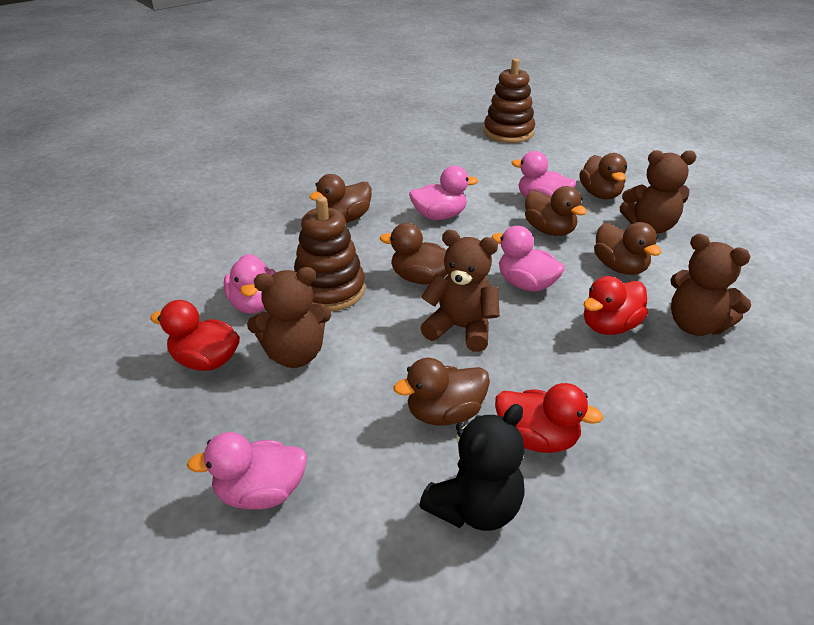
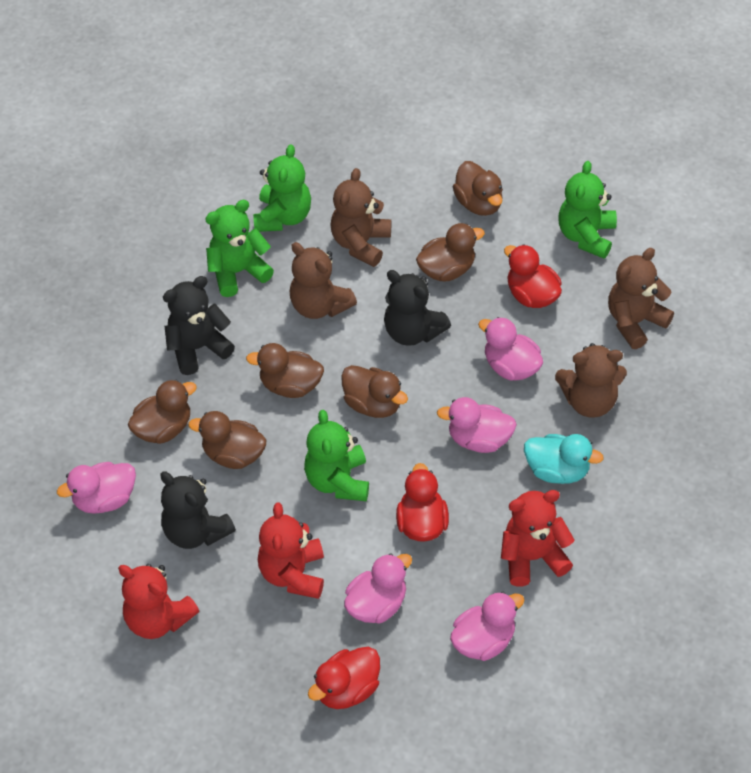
black teddy bear: [419,404,525,531] = 1 -> [160,471,236,549] [163,276,235,375] [384,270,451,346] = 3
brown stacking toy: [294,196,365,312] [484,58,535,143] = 2 -> none = 0
green teddy bear: none = 0 -> [205,200,274,297] [253,144,311,232] [304,410,369,501] [558,161,617,259] = 4
red teddy bear: none = 0 -> [118,564,199,639] [258,503,324,599] [501,490,575,587] = 3
turquoise duck: none = 0 -> [524,434,604,484] = 1

